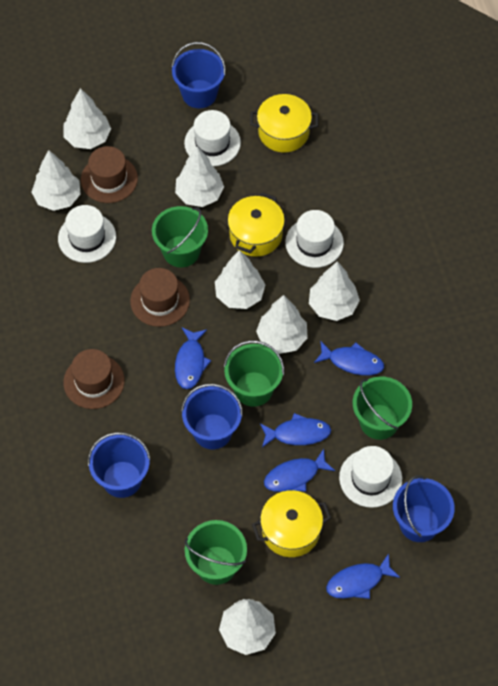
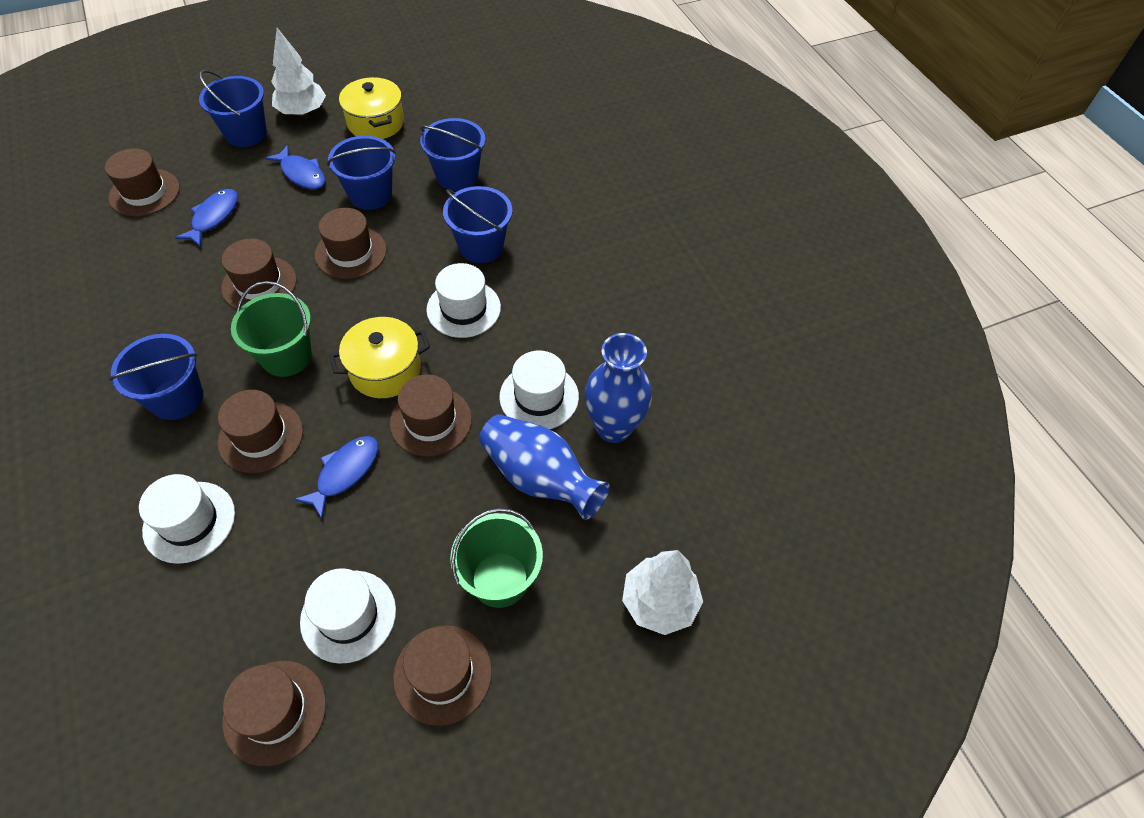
blue bucket: [88,432,151,498] [172,42,226,108] [181,384,243,449] [393,475,455,542] = 4 -> [108,334,203,420] [199,70,267,147] [327,136,396,210] [420,118,485,191] [443,186,512,263] = 5
blue fish: [175,328,211,389] [260,413,331,447] [264,449,335,492] [314,341,384,375] [326,553,400,599] = 5 -> [175,189,238,247] [265,145,326,190] [294,436,379,519] = 3
blue vase: none = 0 -> [479,414,610,520] [585,333,652,443] = 2
brown hat: [63,349,125,409] [81,146,138,203] [130,268,190,327] = 3 -> [105,148,180,217] [218,390,303,473] [221,239,297,309] [222,661,326,766] [315,208,387,279] [390,374,472,456] [393,626,492,726] = 7
green bucket: [152,206,208,268] [185,520,247,585] [224,341,284,407] [353,377,412,440] = 4 -> [231,281,312,377] [450,508,543,608] = 2
white tree: [32,150,81,211] [63,88,111,149] [175,146,224,207] [215,250,265,309] [219,599,276,655] [256,295,308,354] [309,261,360,321] = 7 -> [271,28,326,116] [622,550,703,635] = 2
yellow pot: [228,192,285,257] [250,94,319,153] [252,490,331,557] = 3 -> [329,317,430,398] [339,77,404,139] = 2

